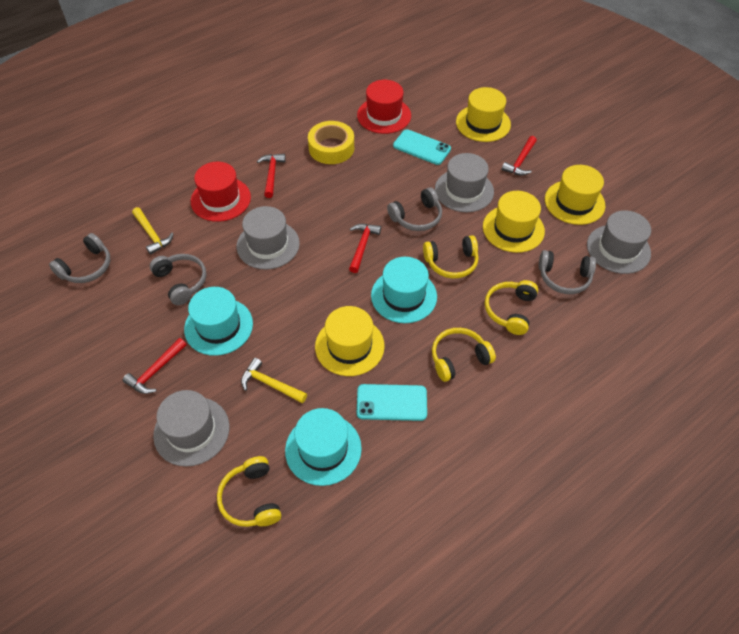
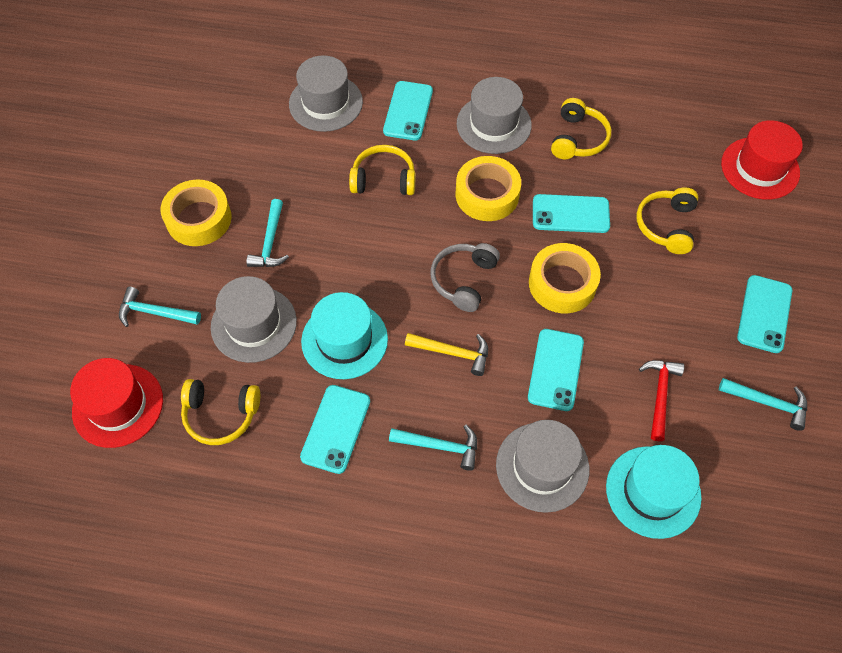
grey headphones: [49,233,110,283] [150,254,206,305] [387,187,442,231] [539,250,596,294] = 4 -> [431,243,500,312] = 1
red hammer: [123,338,187,394] [257,154,286,198] [349,224,381,273] [502,136,537,175] = 4 -> [639,360,684,441] = 1
turquoise hammer: none = 0 -> [119,287,201,327] [246,199,289,267] [389,425,477,471] [719,378,807,431] = 4
turquoise hat: [184,287,253,356] [285,408,362,486] [371,257,437,323] = 3 -> [301,292,388,379] [606,445,702,539] = 2
turquoise phone: [357,384,427,421] [393,129,451,165] = 2 -> [300,385,370,474] [383,81,433,140] [528,329,584,411] [533,194,610,233] [737,275,792,353] = 5
yellow hammer: [132,207,174,255] [241,358,307,403] = 2 -> [405,333,488,376] = 1
yellow hat: [315,306,385,376] [456,87,511,142] [483,191,545,253] [545,165,606,225] = 4 -> none = 0
yellow tape: [308,121,354,164] = 1 -> [161,180,232,246] [456,156,521,221] [529,243,601,313] = 3

